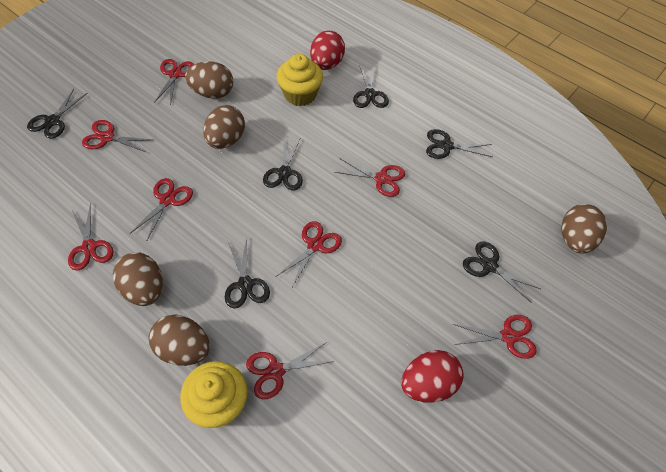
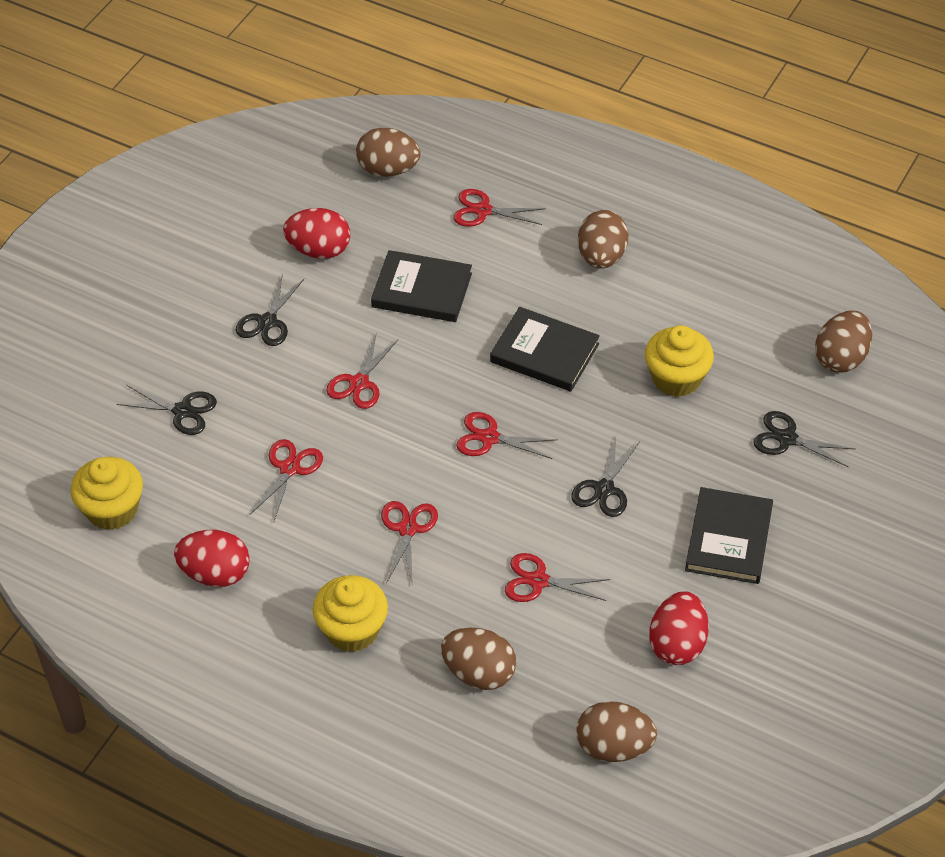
black book: none = 0 -> [371,250,472,322] [490,307,600,392] [685,487,773,584] = 3
black scissors: [27,89,87,139] [225,238,270,308] [263,137,303,191] [353,64,389,108] [426,129,493,159] [463,242,540,303] = 6 -> [117,385,217,435] [236,273,304,346] [571,437,640,517] [753,411,855,467] = 4
red egg: [310,31,345,70] [401,350,464,402] = 2 -> [174,530,250,587] [283,208,350,259] [649,592,709,665] = 3
red scissors: [68,203,113,271] [82,120,153,153] [130,178,193,240] [154,59,194,106] [246,342,335,399] [277,221,342,287] [335,158,405,197] [453,315,537,359] = 8 -> [250,439,323,521] [326,335,398,409] [381,501,438,586] [453,189,546,227] [456,412,558,459] [505,553,610,602] = 6
yellow cupcake: [180,361,247,428] [277,54,323,106] = 2 -> [71,457,143,530] [313,575,388,652] [645,325,714,397] = 3

